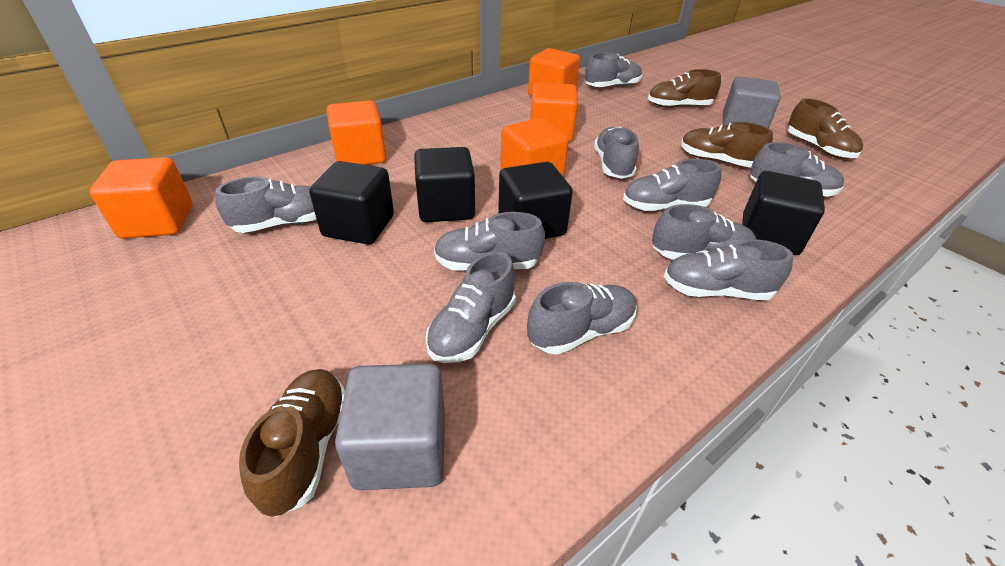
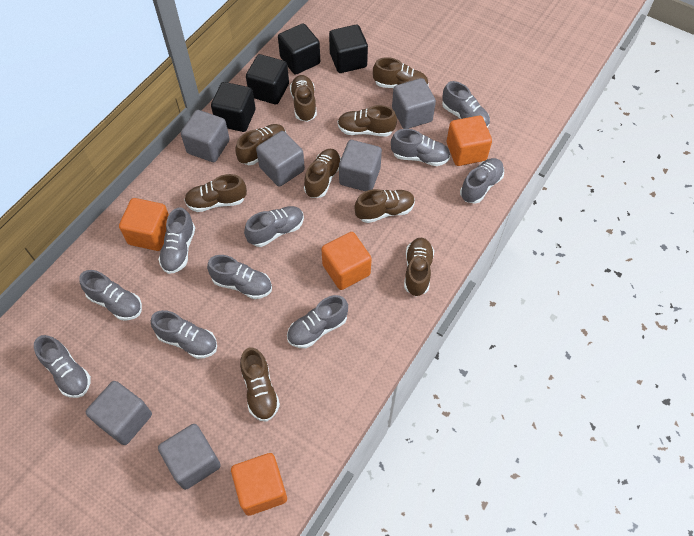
brown shoe: [239,369,345,517] [648,69,721,108] [681,122,773,167] [788,98,863,159] = 4 -> [184,174,247,212] [235,124,286,165] [240,347,280,422] [290,75,317,122] [304,149,341,198] [337,105,397,136] [354,189,415,223] [373,57,429,88] [404,238,434,296] = 9
grey cube: [335,364,445,490] [723,76,781,128] = 2 -> [86,381,152,445] [158,424,221,490] [181,110,230,162] [256,131,305,187] [339,140,382,191] [392,78,436,129] = 6
orange cube: [89,157,192,239] [327,100,386,165] [500,118,569,177] [528,48,580,96] [530,82,578,142] = 5 -> [119,198,169,251] [231,453,287,516] [321,232,372,290] [447,116,492,166] = 4

